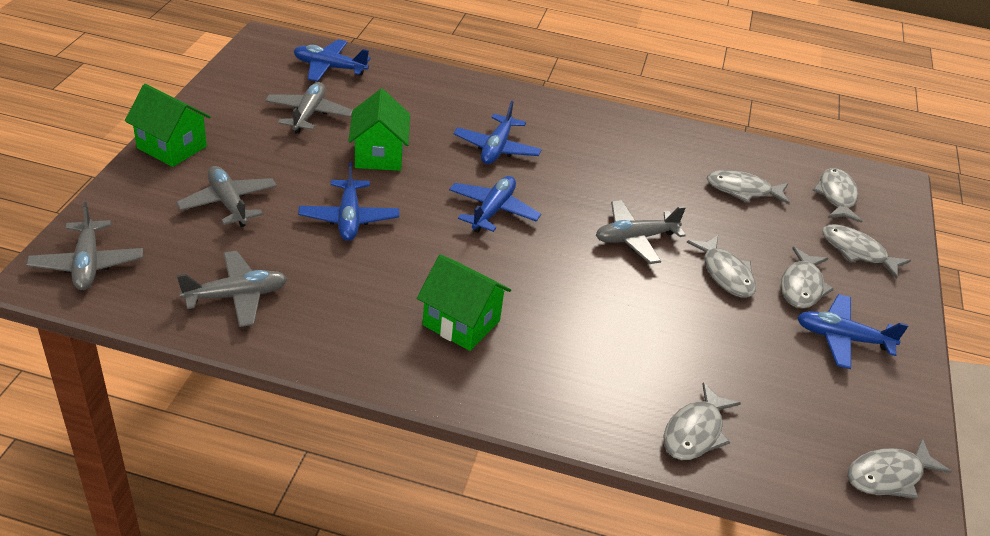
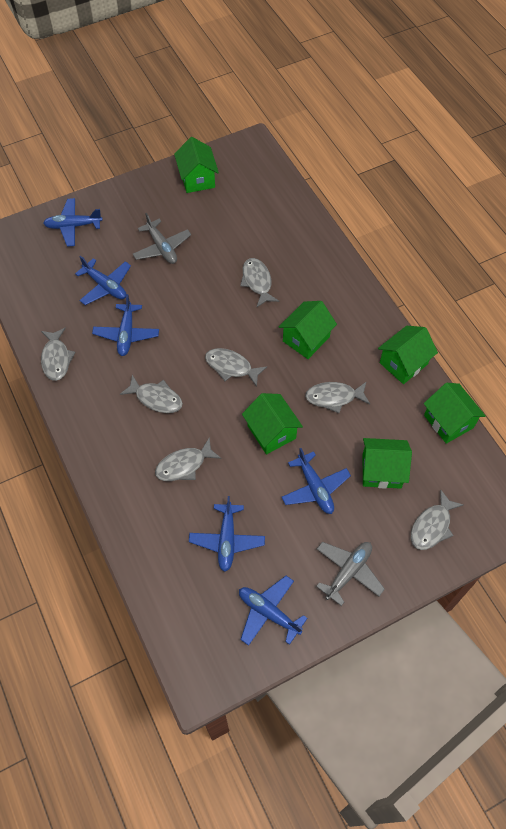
blue plane: [294,39,371,82] [298,162,399,241] [449,176,541,233] [453,101,542,164] [797,294,908,369] = 5 -> [43,198,103,247] [75,256,131,305] [92,294,159,356] [189,496,265,572] [239,576,308,646] [281,448,351,514] = 6
green house: [125,84,211,167] [348,89,410,171] [417,254,511,351] = 3 -> [174,137,219,193] [242,393,303,454] [279,301,337,359] [363,438,412,489] [378,326,438,384] [424,383,486,444] = 6
grey plane: [26,202,143,290] [176,166,277,227] [177,251,287,327] [265,82,352,134] [596,200,686,264] = 5 -> [132,213,191,264] [316,542,385,606] = 2

